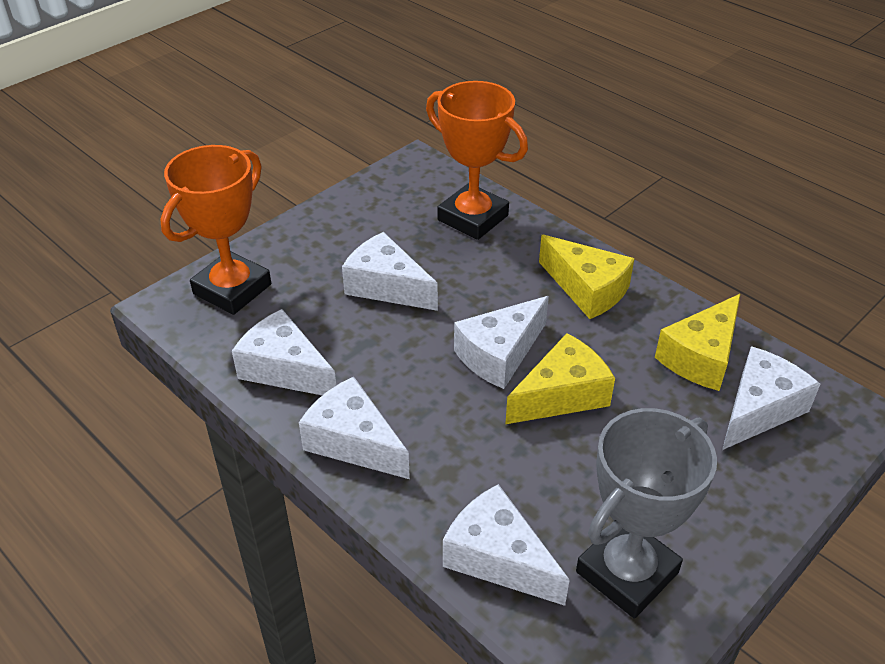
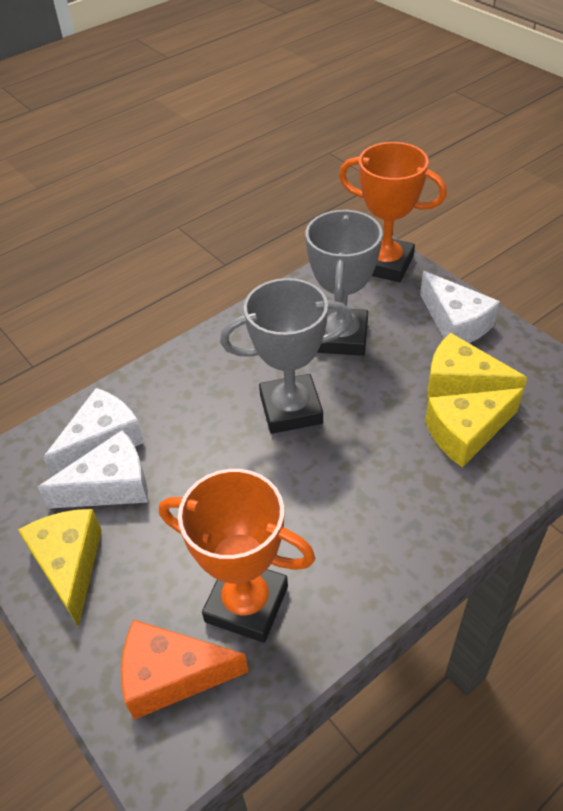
grey trophy: [576,408,717,618] = 1 -> [220,278,353,434] [306,209,382,356] = 2
orange cheese: none = 0 -> [121,620,249,720] = 1
white cheese: [232,309,336,395] [299,377,410,479] [342,232,438,311] [443,484,570,606] [454,296,549,389] [722,346,820,450] = 6 -> [38,430,148,509] [43,388,144,476] [420,271,500,343] = 3

